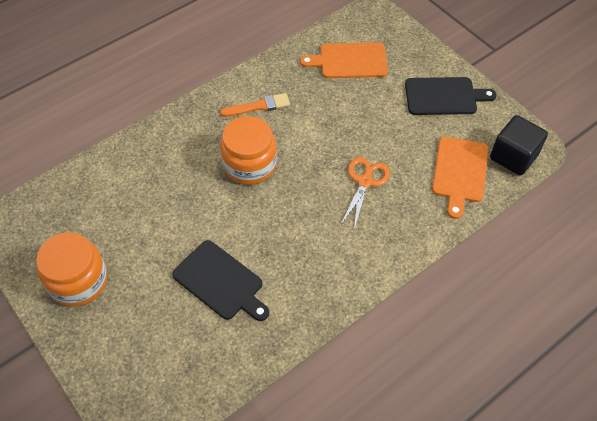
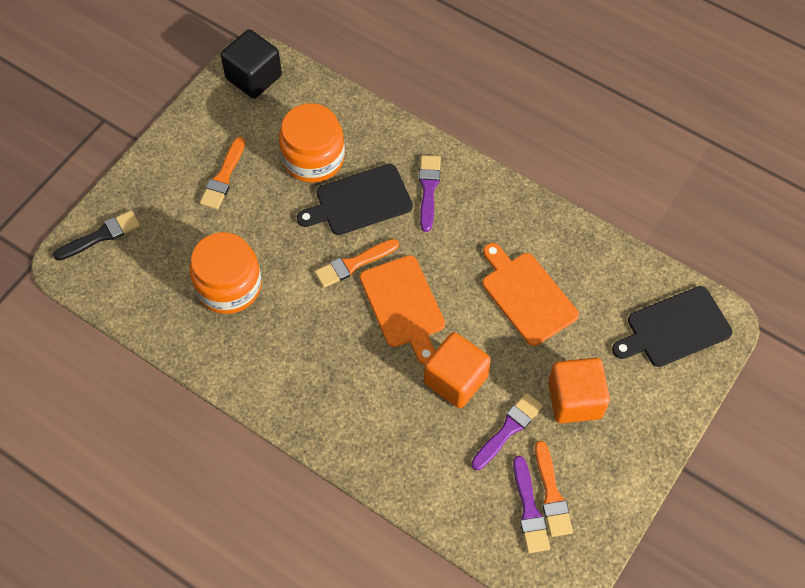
black brush: none = 0 -> [53,210,140,261] = 1
orange brush: [220,93,290,117] = 1 -> [200,137,245,210] [315,239,399,288] [535,441,573,537] = 3
orange cube: none = 0 -> [424,332,491,408] [548,358,610,423] = 2
orange scissors: [340,157,390,230] = 1 -> none = 0
purple brush: none = 0 -> [419,155,441,232] [471,393,543,470] [513,456,550,553] = 3

